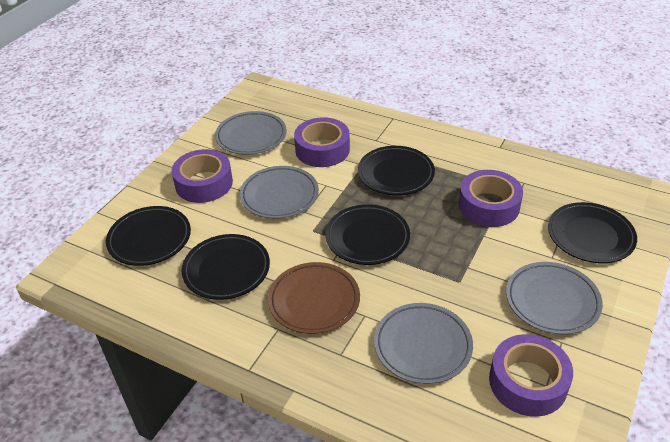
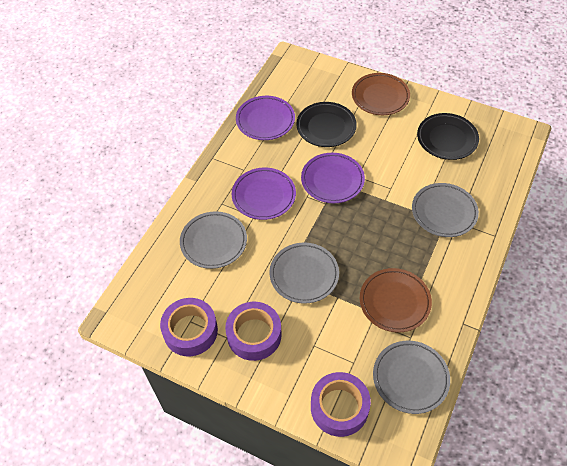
black plate: [106,206,191,266] [181,234,270,300] [325,204,410,265] [358,146,435,196] [548,202,637,263] = 5 -> [296,102,357,147] [417,113,479,160] = 2
brown plate: [268,262,360,334] = 1 -> [352,73,410,115] [360,268,432,332] = 2
purple plate: none = 0 -> [232,168,296,220] [236,96,295,140] [301,153,365,203] = 3
purple tape: [172,149,233,203] [294,117,350,167] [459,170,523,227] [489,334,573,417] = 4 -> [160,298,218,356] [225,302,282,361] [311,372,371,437] = 3

